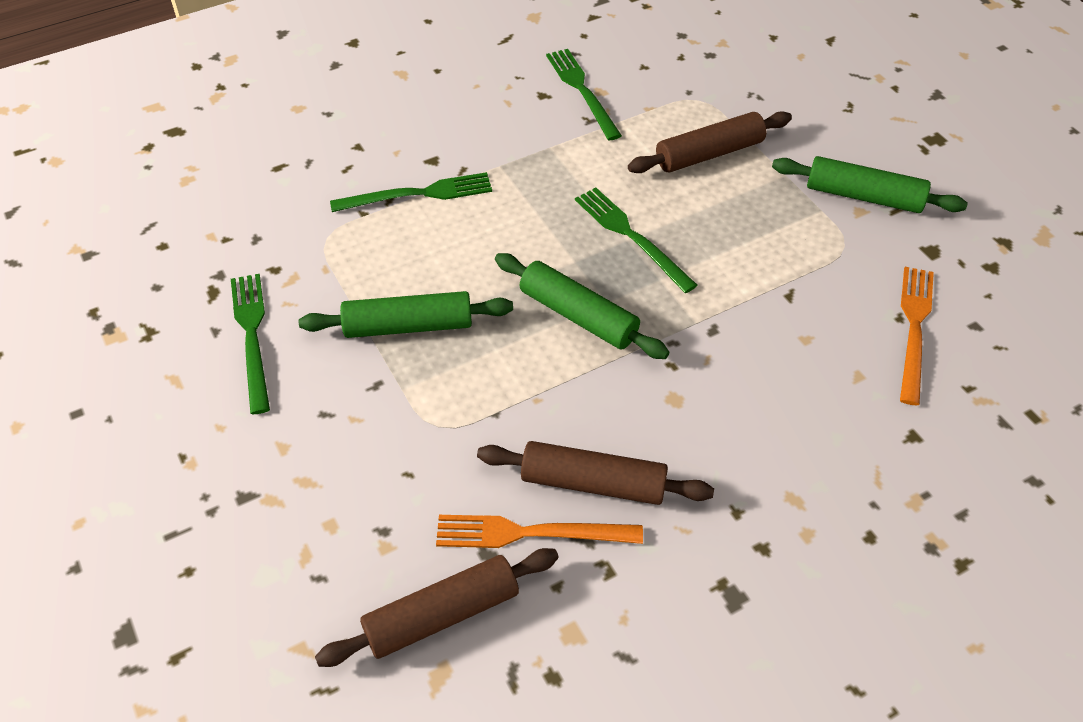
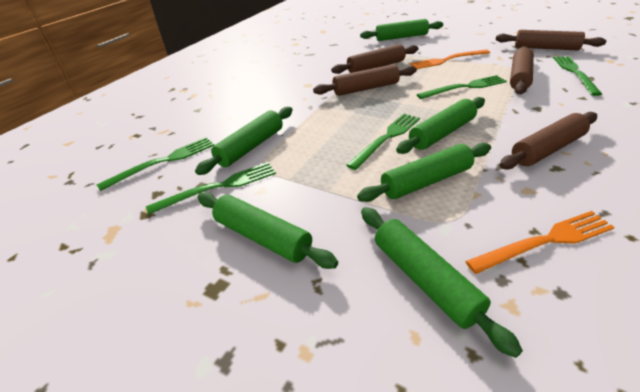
brown rolling pin: [315,548,559,667] [477,441,714,505] [628,111,792,173] = 3 -> [313,64,417,96] [331,44,418,74] [496,30,606,51] [499,112,597,170] [510,46,534,94] = 5
green fork: [231,274,270,414] [330,172,492,212] [546,49,622,140] [575,187,698,293] = 4 -> [97,137,214,191] [146,162,276,215] [346,113,420,170] [417,75,507,99] [553,56,602,96] = 5
green rolling pin: [299,291,513,338] [495,253,669,359] [772,156,968,213] = 3 -> [195,107,293,175] [197,192,338,269] [357,143,491,202] [360,19,443,41] [361,207,523,358] [396,97,485,154] = 6

